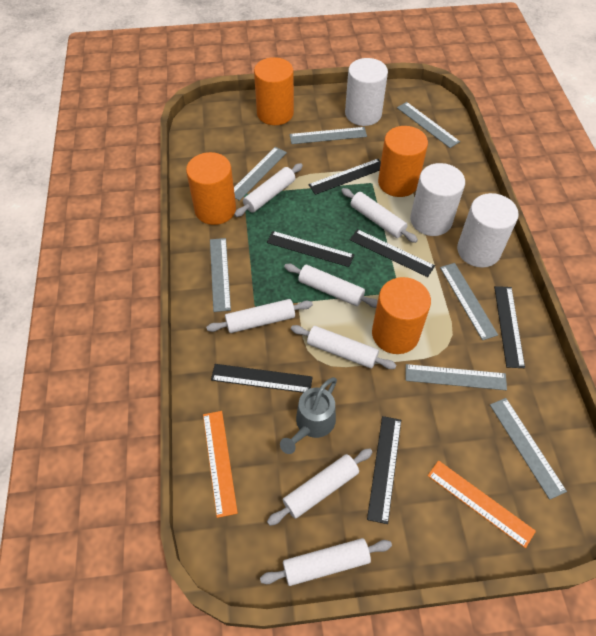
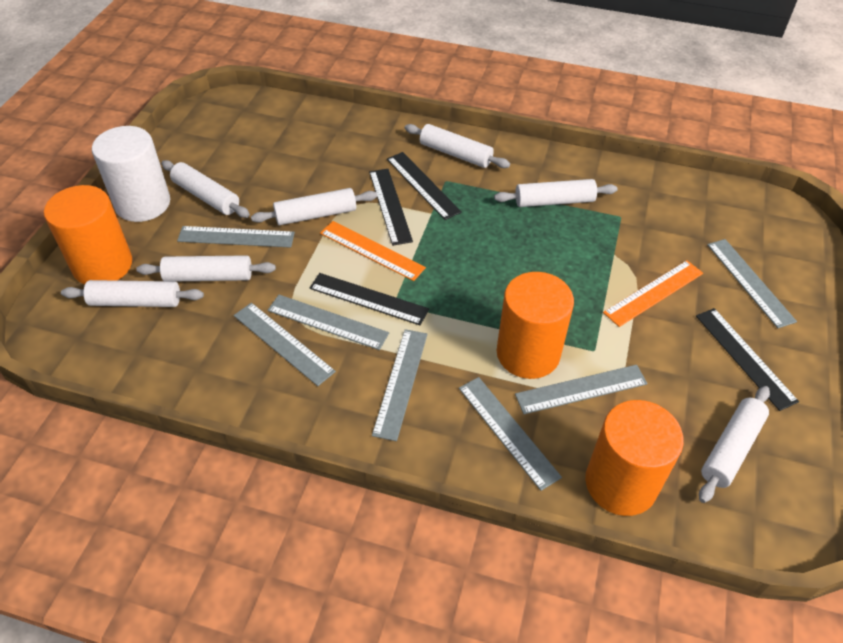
black ruler: [211,364,313,393] [267,231,354,267] [308,159,381,195] [350,229,435,277] [367,416,401,524] [494,286,525,368] = 6 -> [309,273,429,325] [369,169,413,246] [387,152,462,220] [696,308,799,411] = 4
grey watering can: [280,377,337,454] = 1 -> none = 0
orange cylinder: [186,152,236,225] [254,57,294,125] [372,277,431,354] [378,126,428,197] = 4 -> [44,185,132,285] [497,272,574,379] [585,400,684,516] = 3
white cylinder: [345,58,388,126] [410,163,465,236] [457,193,519,268] = 3 -> [92,126,170,222] = 1

